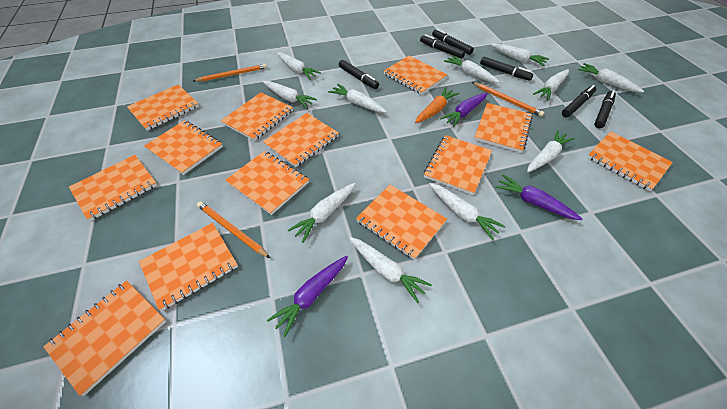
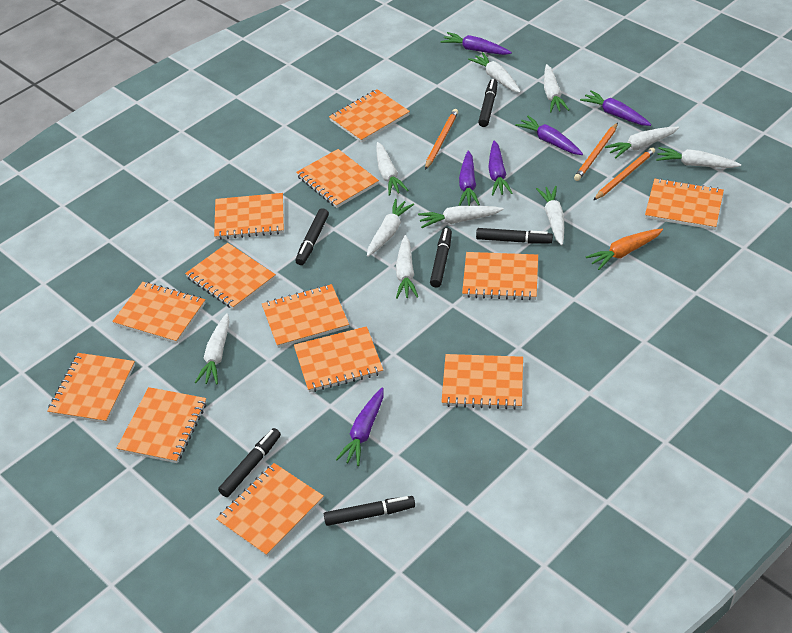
purple carrot: [267,256,348,337] [440,92,488,127] [495,175,582,220] = 3 -> [335,387,384,466] [440,32,512,55] [459,150,480,206] [488,141,513,196] [515,116,583,155] [580,90,651,126] = 6
white carrot: [263,81,317,108] [277,52,321,80] [288,183,355,243] [328,84,387,113] [349,237,432,303] [429,183,505,240] [444,55,500,83] [491,43,549,66] [527,130,575,172] [533,69,569,101] [578,63,644,92] = 11 -> [195,313,230,385] [367,199,414,257] [376,142,409,196] [396,235,418,299] [418,206,504,228] [468,52,521,93] [536,186,564,246] [544,64,569,113] [605,127,679,159] [656,147,741,168] = 10

